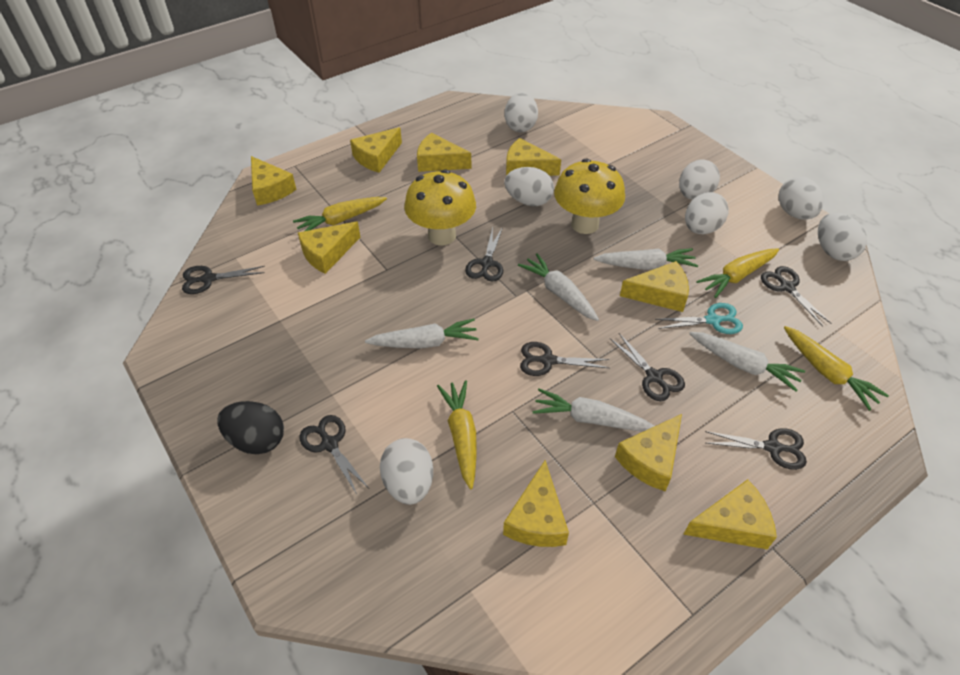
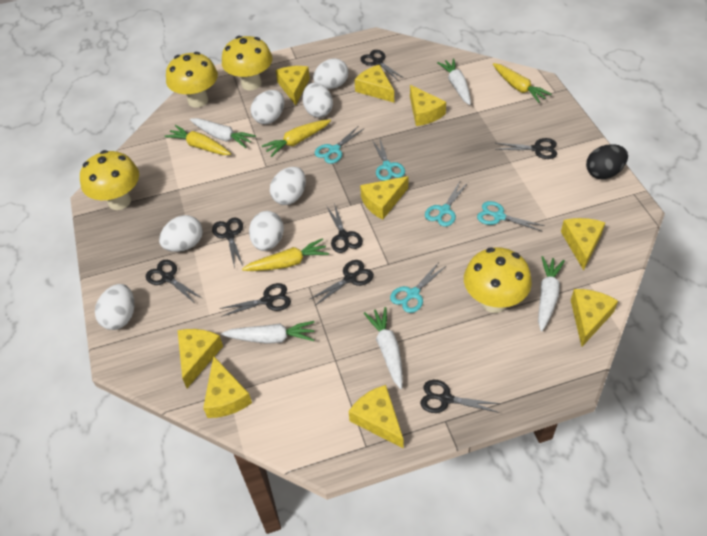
black scissors: [182,266,265,294] [299,415,368,494] [465,227,503,281] [520,342,610,376] [610,333,685,401] [705,428,807,470] [761,266,831,326] = 7 -> [146,260,203,303] [212,218,243,269] [219,283,291,317] [310,260,374,306] [327,203,363,253] [361,50,404,80] [420,380,500,413] [495,138,557,159] = 8
turquoise scissors: [655,303,743,334] = 1 -> [315,126,364,164] [372,137,405,181] [390,262,446,313] [425,180,468,227] [477,201,545,231] = 5
yellow mushroom: [404,169,476,245] [554,159,625,234] = 2 -> [80,150,139,210] [166,52,218,108] [222,36,273,90] [464,247,532,313] = 4

